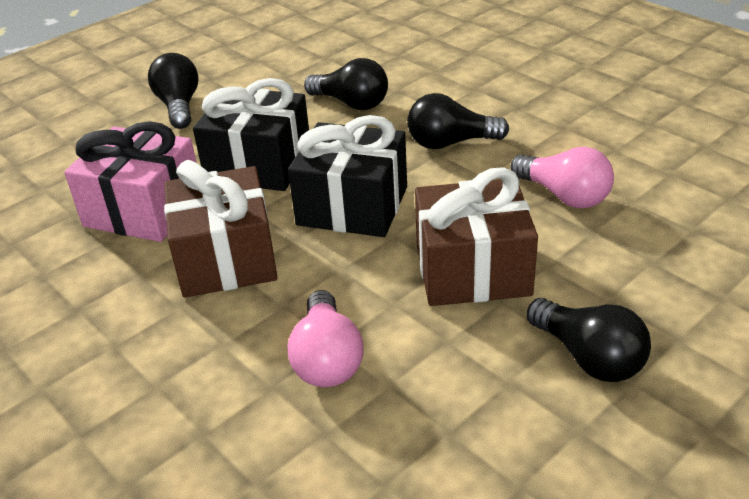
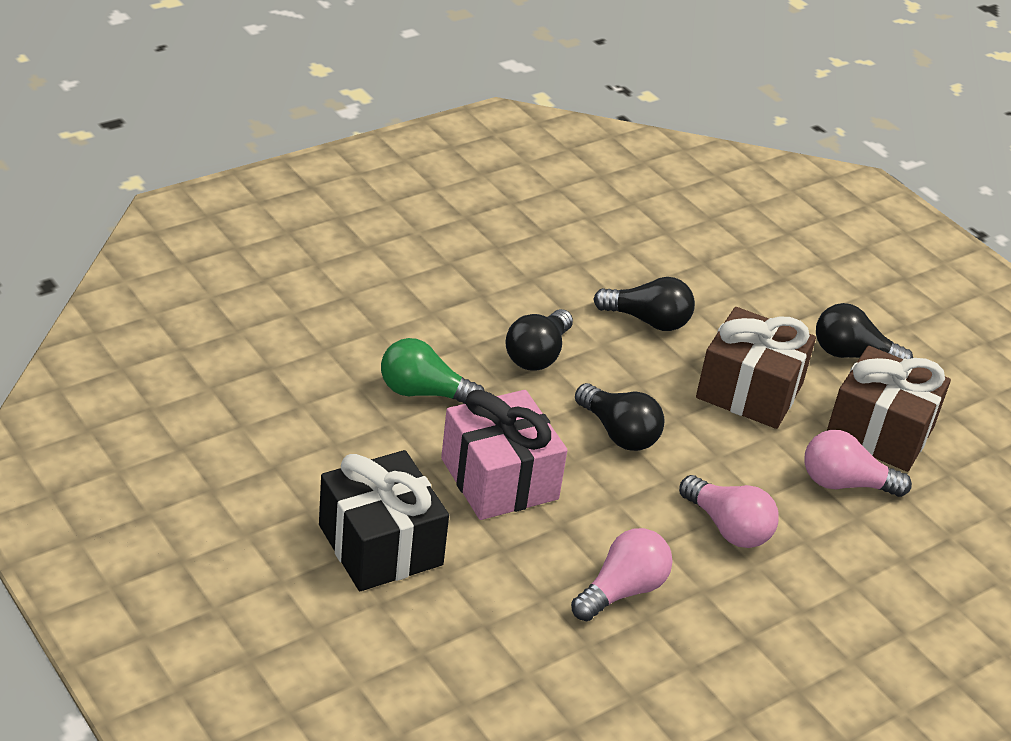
black gift: [193,78,309,191] [288,115,407,237] = 2 -> [319,450,449,591] = 1
green light bulb: none = 0 -> [381,338,484,404] = 1
pink light bulb: [288,290,363,387] [511,147,614,209] = 2 -> [571,528,673,621] [679,475,779,548] [804,430,912,497] = 3

